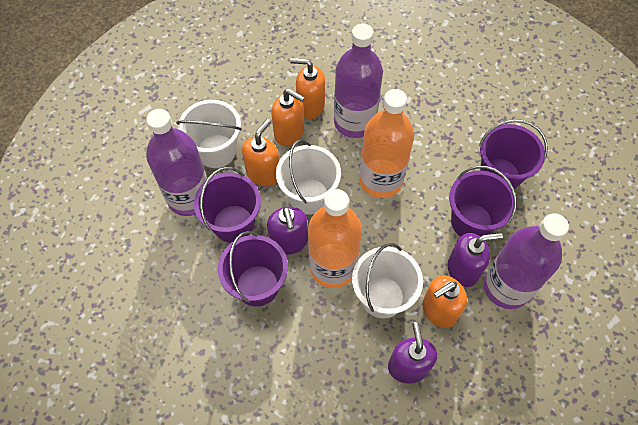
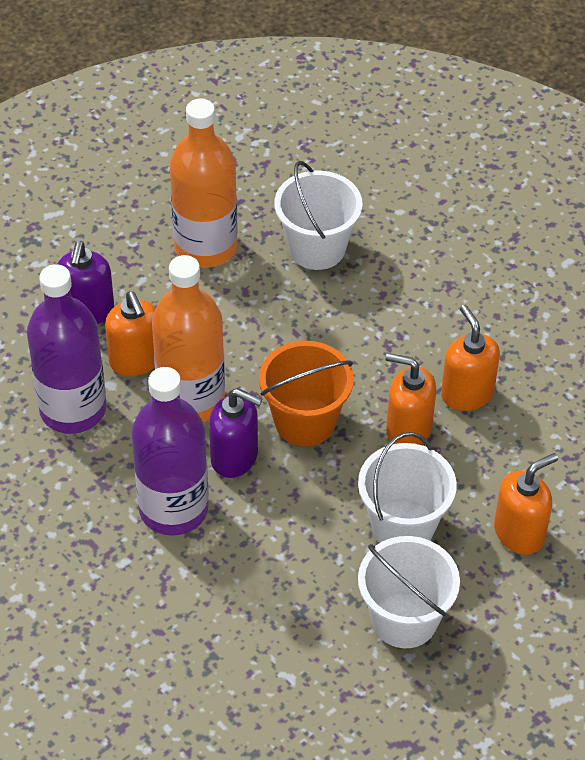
orange bucket: none = 0 -> [259,341,354,446] = 1
purple bottle: [146,109,207,216] [334,23,383,138] [483,213,569,309] = 3 -> [27,264,106,434] [131,367,209,535] = 2
purple bucket: [194,167,261,243] [218,231,288,307] [449,166,517,237] [479,119,548,189] = 4 -> none = 0
purple soap dispenser: [267,206,308,255] [388,322,437,384] [448,233,503,287] = 3 -> [58,241,114,324] [209,388,262,478] = 2

